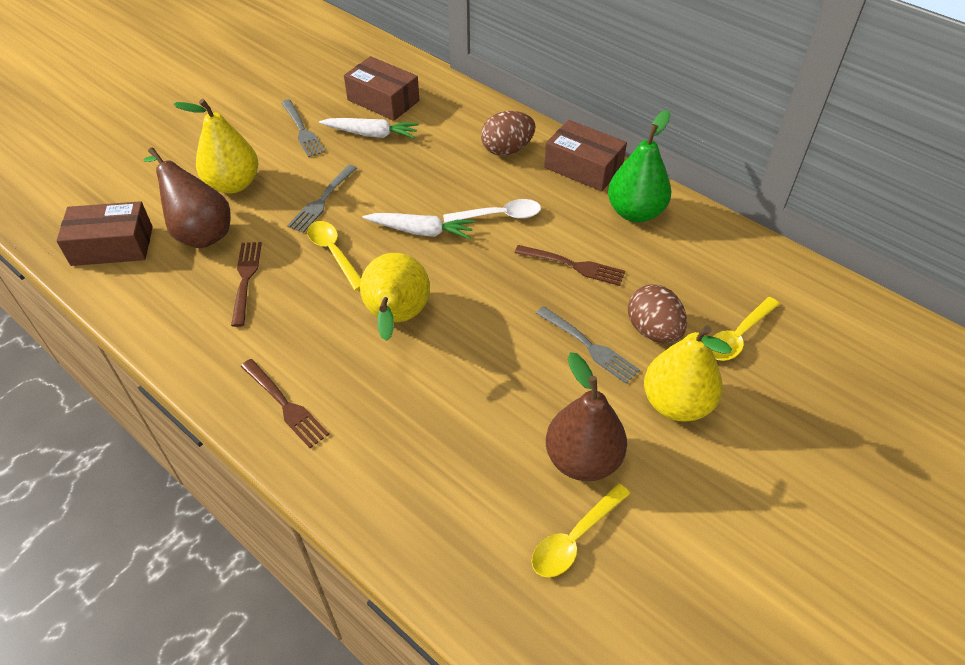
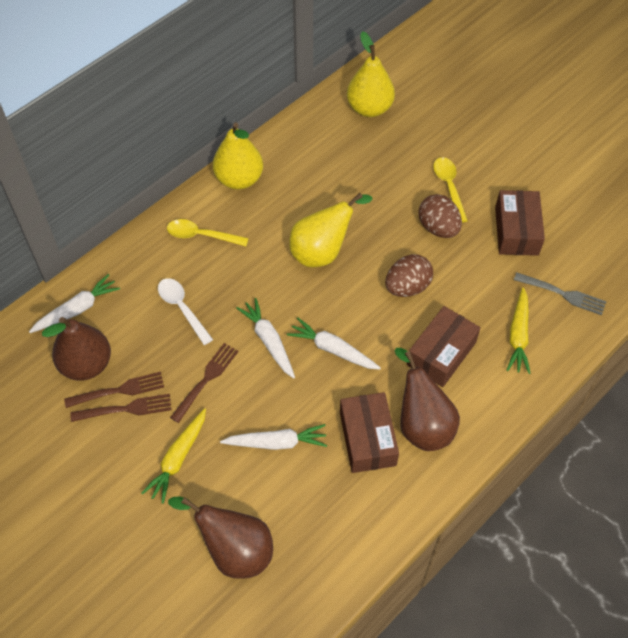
brown pear: [143,147,231,249] [546,352,627,481] = 2 -> [42,317,111,381] [168,496,273,579] [395,348,460,451] = 3
green pear: [608,110,671,222] = 1 -> none = 0
grey fork: [281,100,325,157] [287,165,357,233] [536,306,640,384] = 3 -> [514,273,607,315] = 1
white carrot: [319,118,419,138] [363,213,475,239] = 2 -> [29,274,120,333] [220,424,327,450] [236,298,295,379] [287,318,381,370] = 4
yellow carrot: none = 0 -> [142,408,206,504] [507,287,531,374] = 2
yellow spoon: [307,221,361,291] [532,483,630,578] [712,297,779,361] = 3 -> [167,219,249,246] [433,157,468,223] = 2

